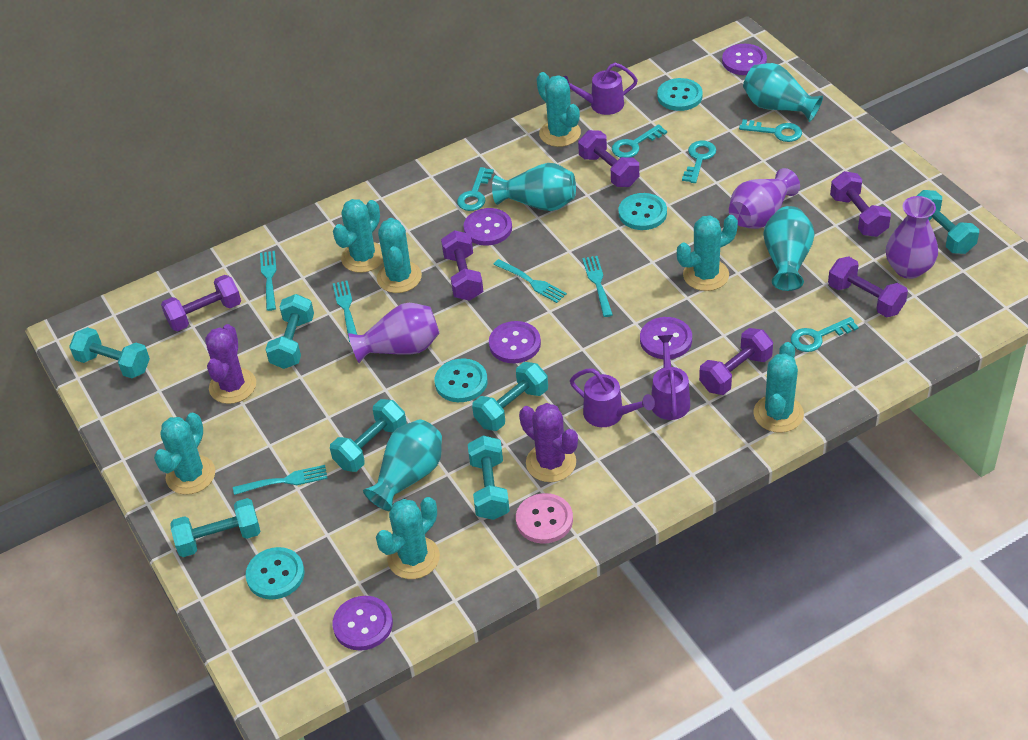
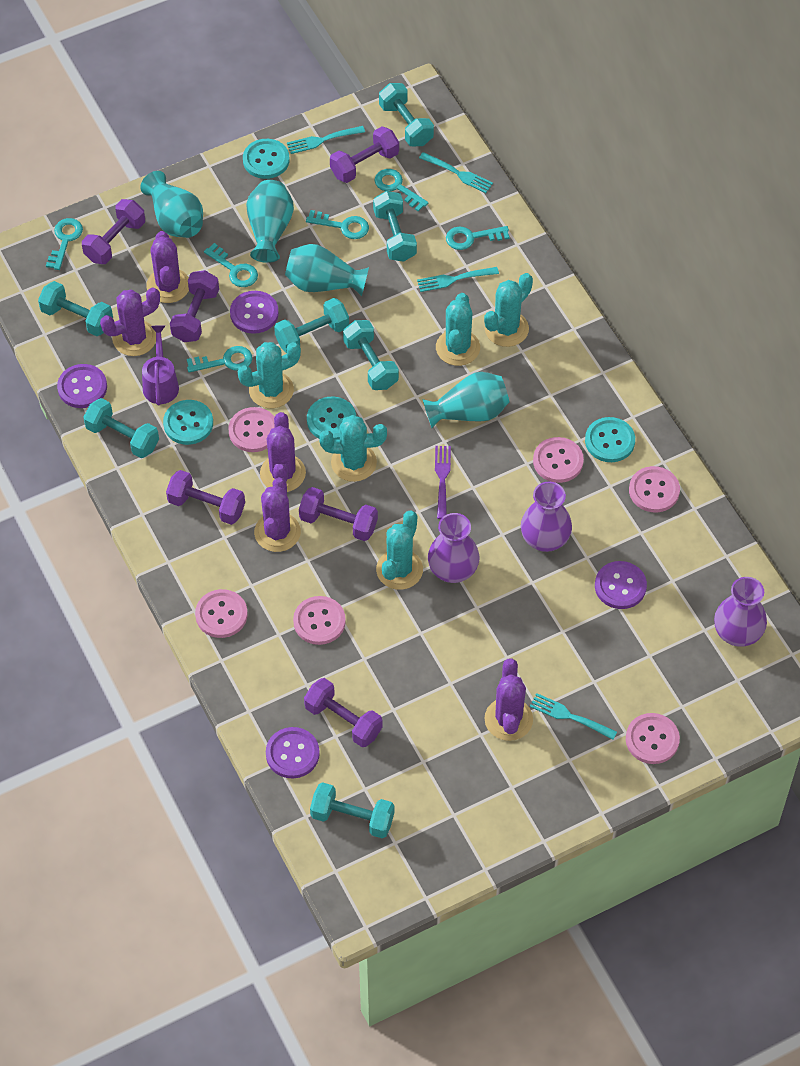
pink button: [516,493,573,544] = 1 -> [195,589,248,638] [228,407,275,452] [293,596,346,645] [533,437,584,483] [626,713,680,764] [629,466,680,512] = 6
purple button: [333,596,393,651] [464,208,512,246] [489,321,541,363] [640,317,692,359] [722,44,767,75] = 5 -> [57,364,107,408] [230,291,279,334] [266,727,320,778] [595,561,647,609] = 4
purple cactus: [205,324,256,404] [519,403,578,482] = 2 -> [100,287,160,356] [146,231,189,303] [254,477,301,552] [260,412,306,492] [484,659,533,741] = 5
purple fork: none = 0 -> [435,446,451,519] = 1
purple watering can: [564,63,638,115] [570,368,655,427] [651,335,690,420] = 3 -> [142,325,179,405] = 1
turquoise cactus: [154,412,215,495] [333,199,383,273] [376,497,440,579] [377,218,422,293] [537,72,581,147] [677,215,738,291] [753,342,804,433] = 7 -> [238,342,301,408] [319,415,387,482] [376,510,423,590] [436,293,480,366] [484,273,533,347] = 5
turquoise fork: [233,465,328,495] [260,251,277,311] [333,280,357,342] [493,259,567,303] [582,256,613,317] = 5 -> [287,126,365,154] [417,267,499,292] [419,152,493,193] [530,693,617,740] = 4
turquoise key: [457,167,494,211] [612,124,667,158] [682,141,716,183] [739,119,802,142] [791,317,859,352] = 5 -> [46,218,83,270] [187,346,252,372] [204,243,258,287] [306,210,369,239] [374,169,428,212] [446,226,510,250] = 6

